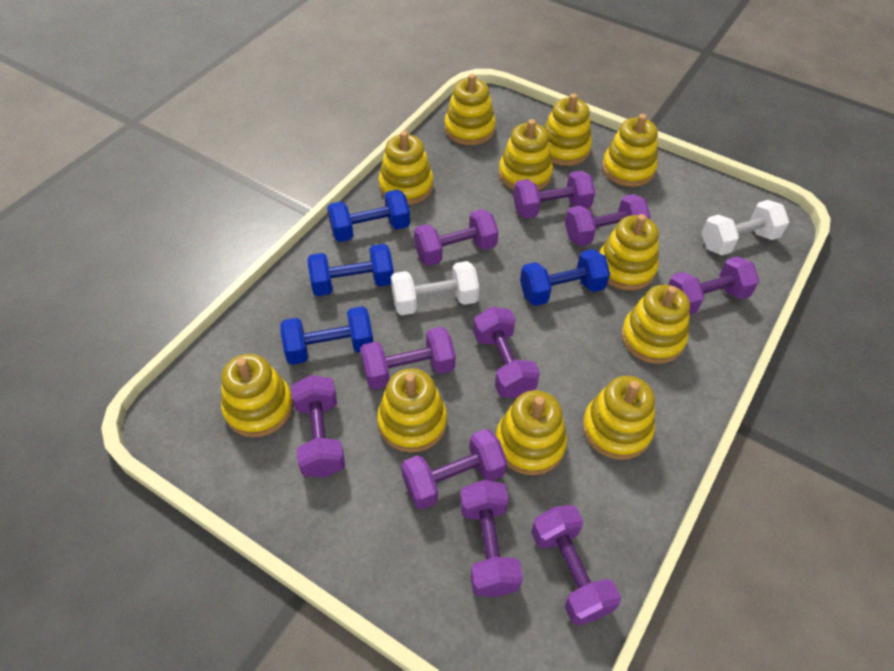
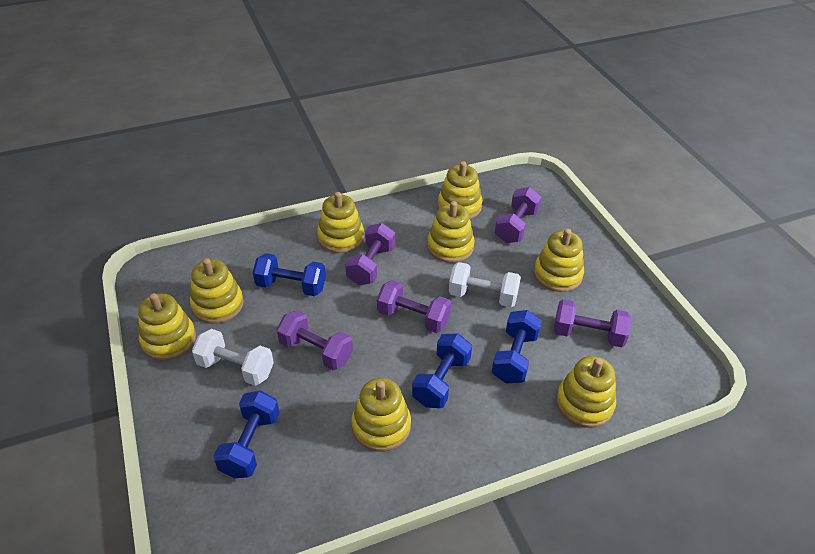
purple dumbbell: [291,375,345,478] [360,327,456,390] [401,429,507,510] [414,209,499,266] [460,480,523,597] [473,307,540,398] [513,171,595,219] [531,505,621,625] [565,194,651,246] [668,256,759,314] = 10 -> [276,310,353,370] [345,223,395,285] [377,280,451,333] [495,187,541,243] [554,299,631,347] = 5
yellow stacking toy: [221,354,293,437] [377,368,447,453] [378,131,433,205] [444,74,496,145] [496,390,567,475] [499,119,553,191] [544,93,592,166] [582,376,655,460] [599,214,659,290] [602,114,658,187] [621,285,690,364] = 11 -> [138,293,196,361] [190,258,244,324] [317,192,364,253] [351,378,411,452] [427,201,475,263] [438,161,482,219] [534,229,584,292] [556,356,616,428] = 8

